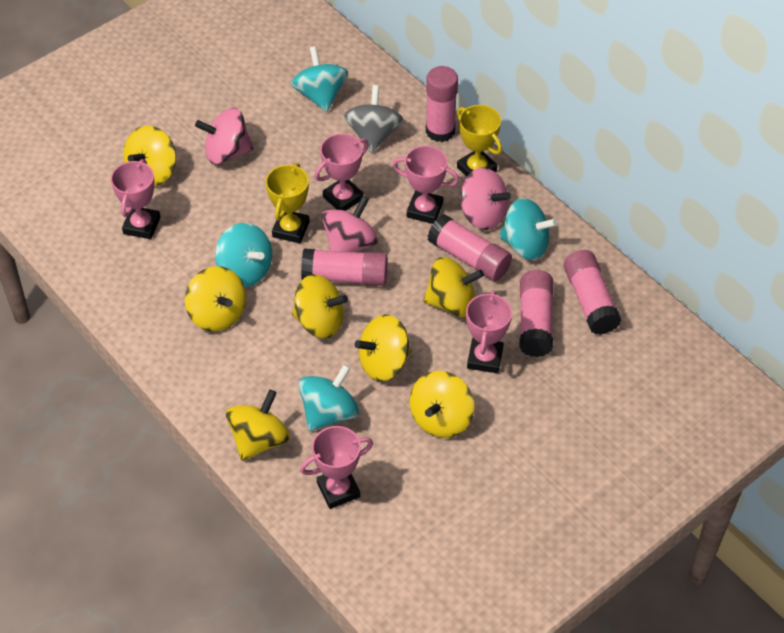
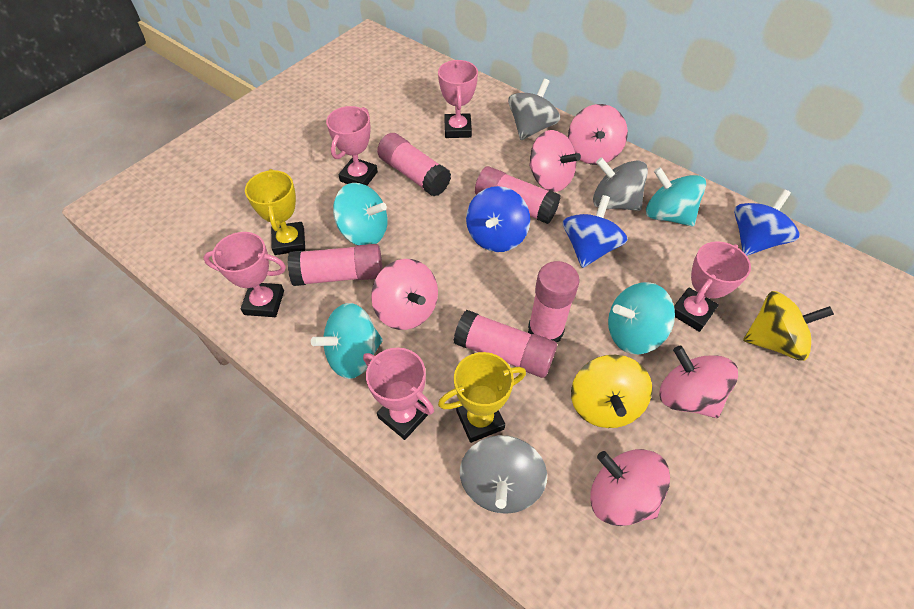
blue spinning top: none = 0 -> [466,186,530,252] [563,195,628,268] [734,189,799,256] = 3
grey spinning top: [344,85,403,153] = 1 -> [460,435,547,514] [508,79,560,140] [593,157,648,211] = 3
pink spinning top: [195,108,254,164] [321,196,378,252] [459,167,511,230] = 3 -> [371,259,438,330] [529,130,581,192] [568,104,628,165] [590,449,670,526] [659,346,738,418] = 5
yellow spinning top: [123,126,176,187] [185,266,246,331] [226,390,290,461] [292,274,348,339] [355,315,411,381] [410,371,474,438] [423,257,484,317] = 7 -> [571,355,652,428] [743,291,834,361] = 2

